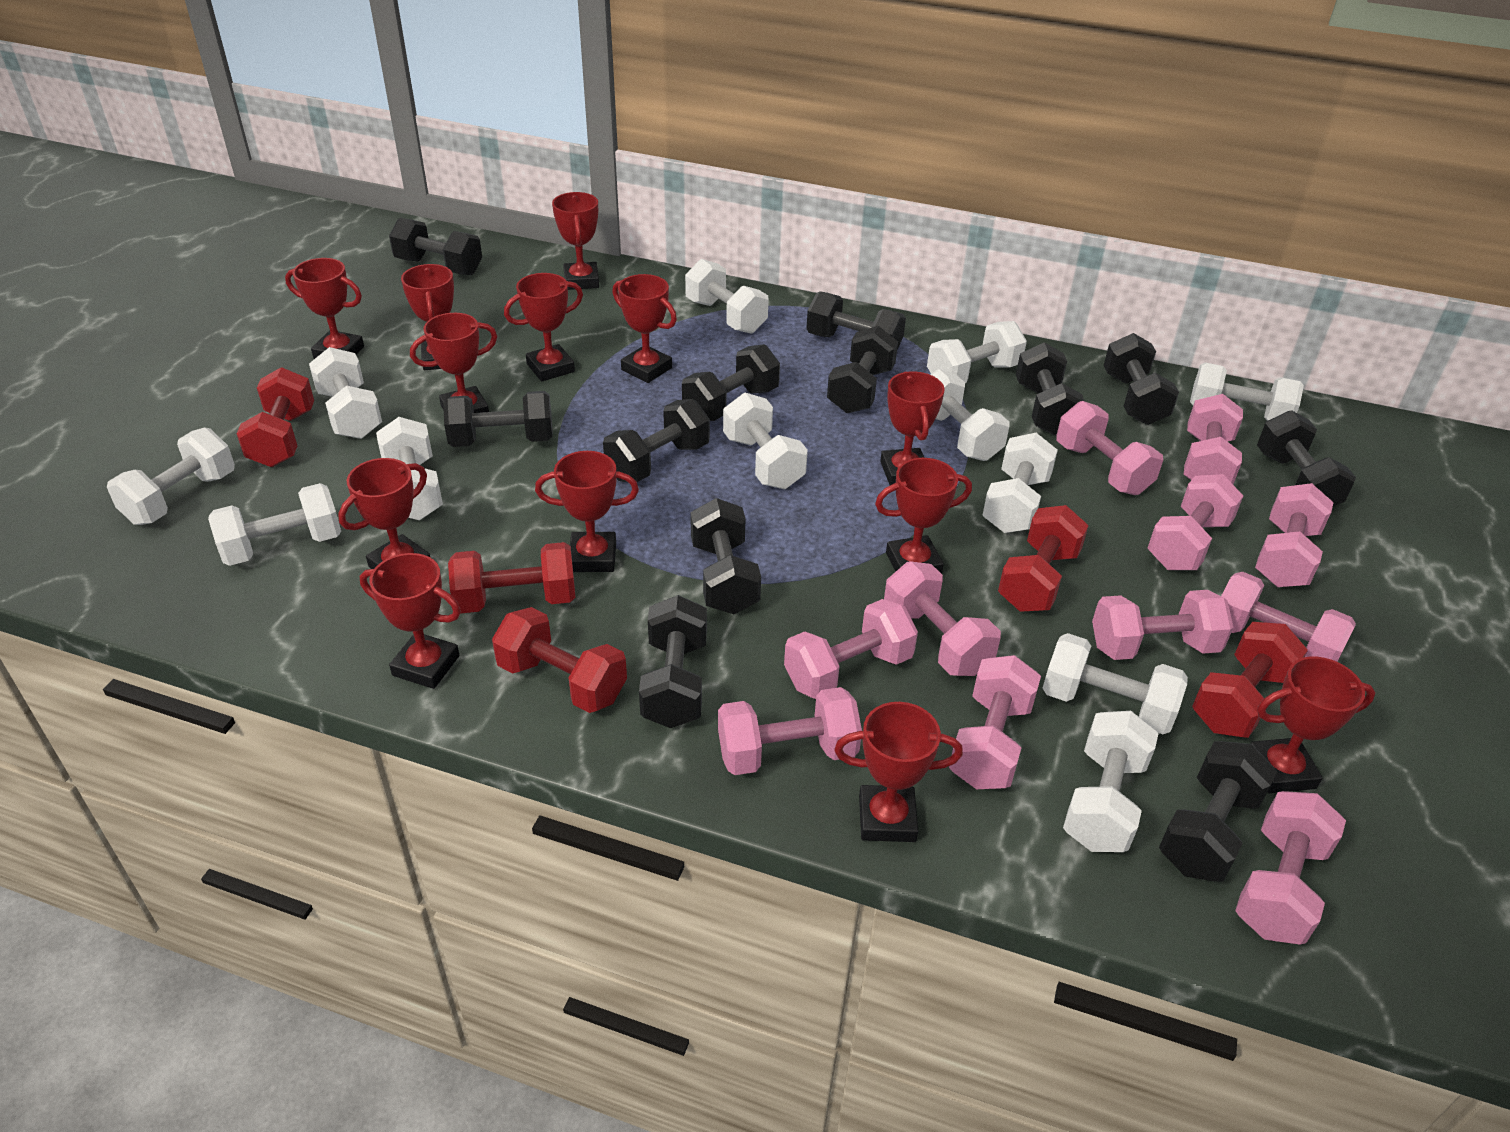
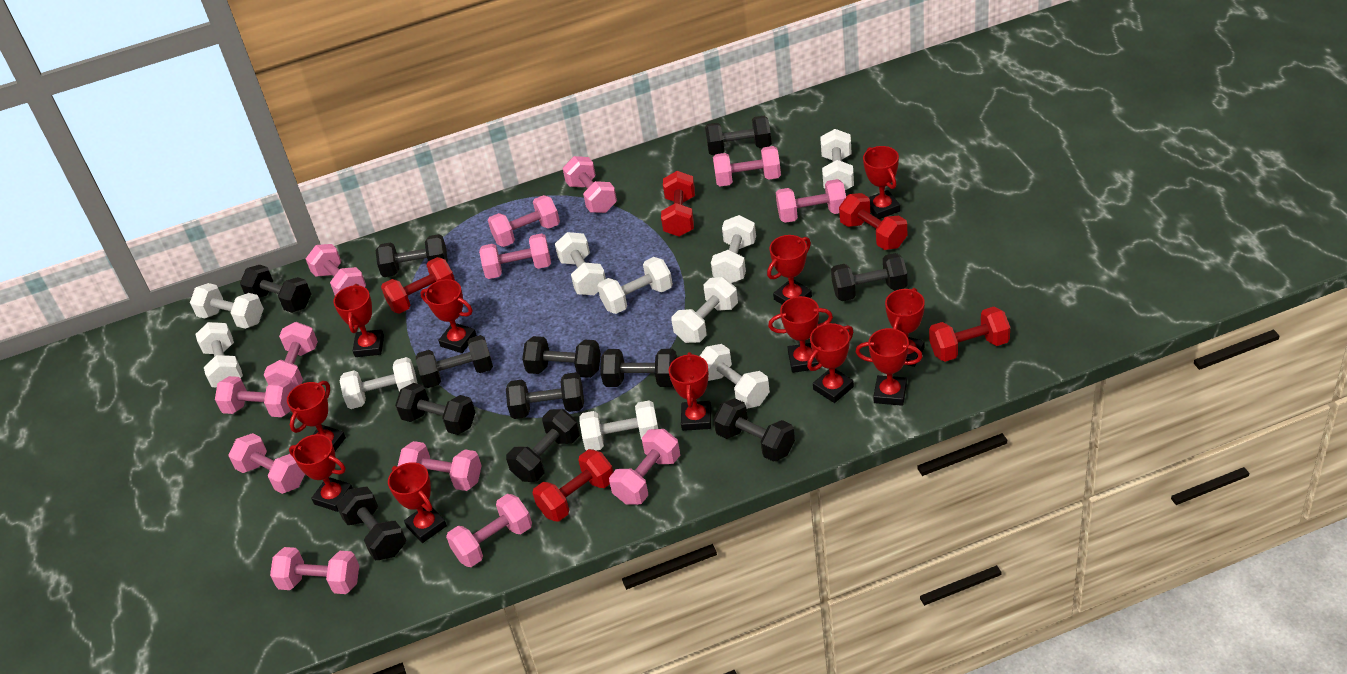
pink dumbbell: [718,687,862,775] [784,599,918,699] [884,561,1001,676] [949,655,1041,789] [1056,401,1163,495] [1092,590,1233,660] [1148,474,1243,570] [1184,394,1243,484] [1221,572,1356,662] [1235,791,1346,945] [1255,483,1334,587] = 11 -> [215,376,293,417] [228,433,305,494] [264,322,318,388] [270,547,359,594] [306,244,366,295] [398,441,482,491] [446,494,532,567] [479,233,551,279] [488,195,560,247] [562,156,617,213] [609,429,680,505] [713,146,781,186] [776,179,846,223] = 13
red trophy: [285,258,364,359] [338,458,431,569] [360,553,461,689] [401,264,454,370] [410,313,497,413] [504,273,583,382] [535,451,639,572] [552,192,599,290] [612,274,677,383] [834,702,963,842] [875,458,972,574] [880,371,945,485] [1250,656,1376,793] = 13 -> [287,381,346,451] [289,434,353,512] [333,284,384,357] [388,462,447,543] [420,279,476,353] [669,352,711,431] [767,235,812,304] [768,296,833,373] [807,323,854,403] [856,328,923,406] [863,146,900,219] [885,288,925,367] = 12
white dumbbell: [107,428,235,525] [208,483,341,566] [309,347,382,439] [376,417,443,520] [685,259,768,334] [723,393,808,489] [927,321,1027,383] [931,369,1010,461] [982,433,1058,533] [1043,633,1188,734] [1063,711,1159,852] [1190,362,1304,421] = 12 -> [190,283,264,329] [196,322,243,387] [340,357,418,409] [555,232,606,295] [579,400,658,451] [597,257,673,314] [672,277,738,343] [700,344,770,409] [711,215,756,283] [820,129,854,190] = 10

